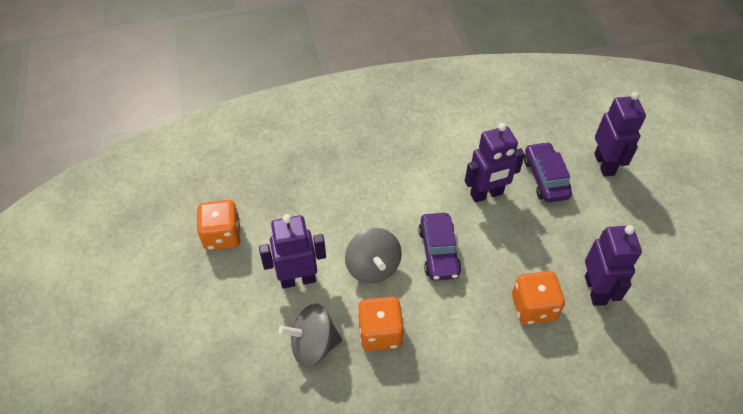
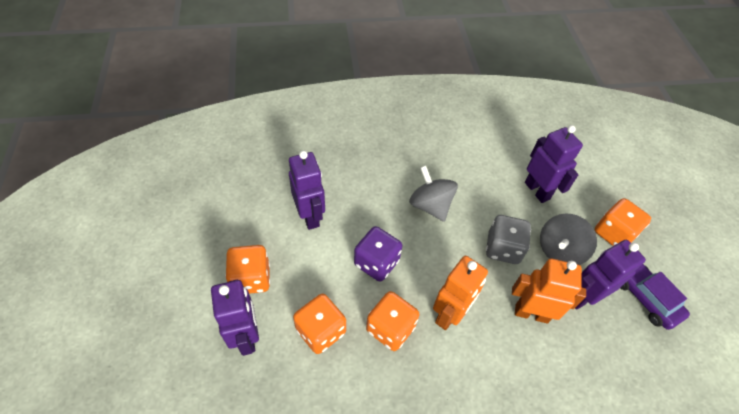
grey dice: none = 0 -> [486,215,531,264] = 1
orange dice: [197,200,241,251] [358,297,404,351] [512,271,565,325] = 3 -> [225,245,270,294] [293,294,346,354] [366,291,419,351] [595,198,651,246] = 4
orange robot: none = 0 -> [433,256,488,330] [512,258,586,323] = 2
purple car: [418,213,462,281] [524,142,572,202] = 2 -> [620,264,690,330] = 1
purple dice: none = 0 -> [354,226,402,282] = 1

